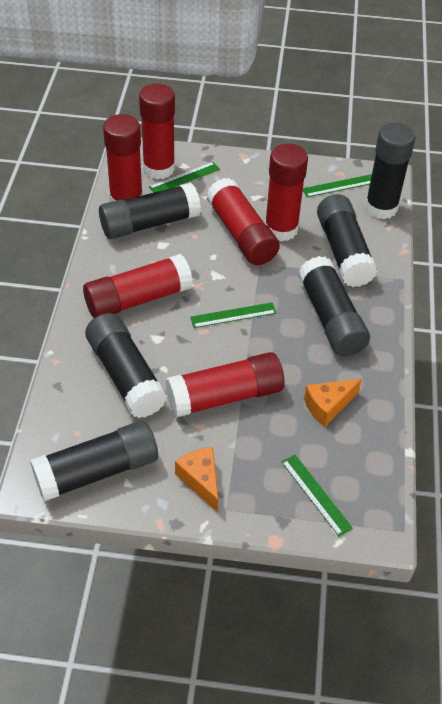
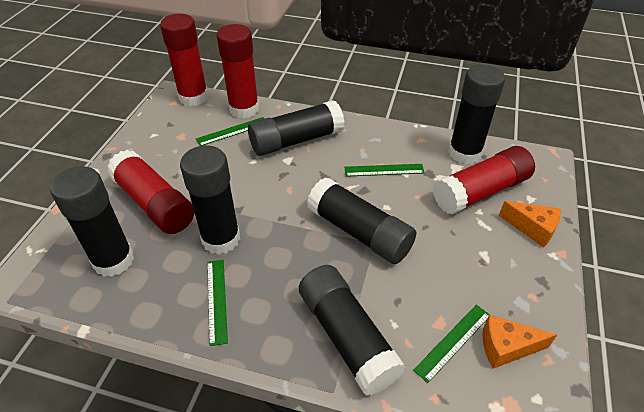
red glue stick: [83,254,193,318] [103,114,143,202] [139,84,175,179] [166,352,284,418] [206,178,280,265] [265,143,308,241] = 6 -> [107,150,194,234] [160,14,208,106] [217,24,259,118] [433,146,535,215] = 4

